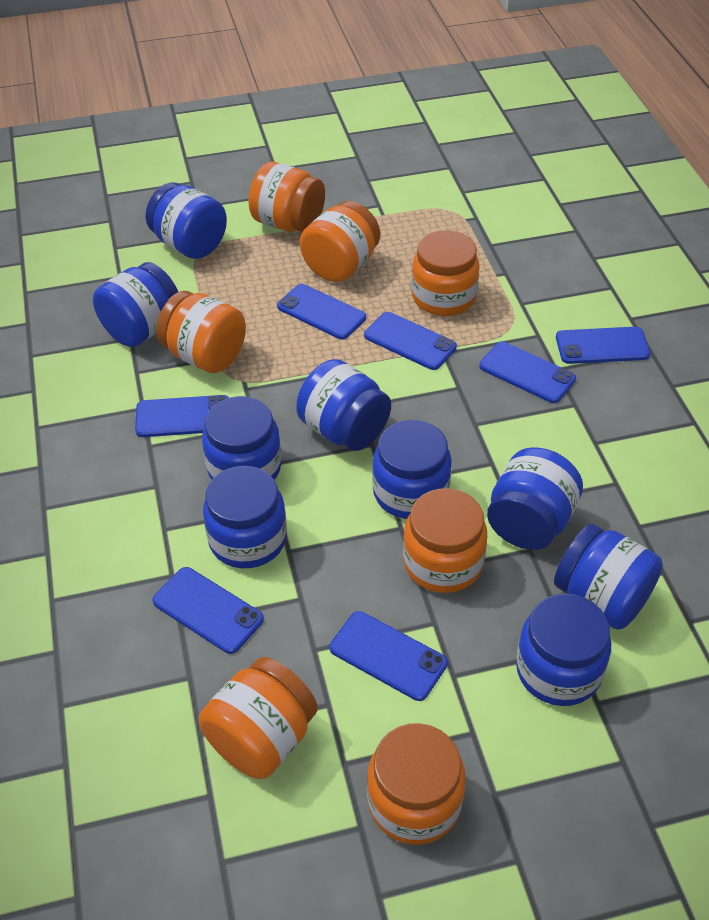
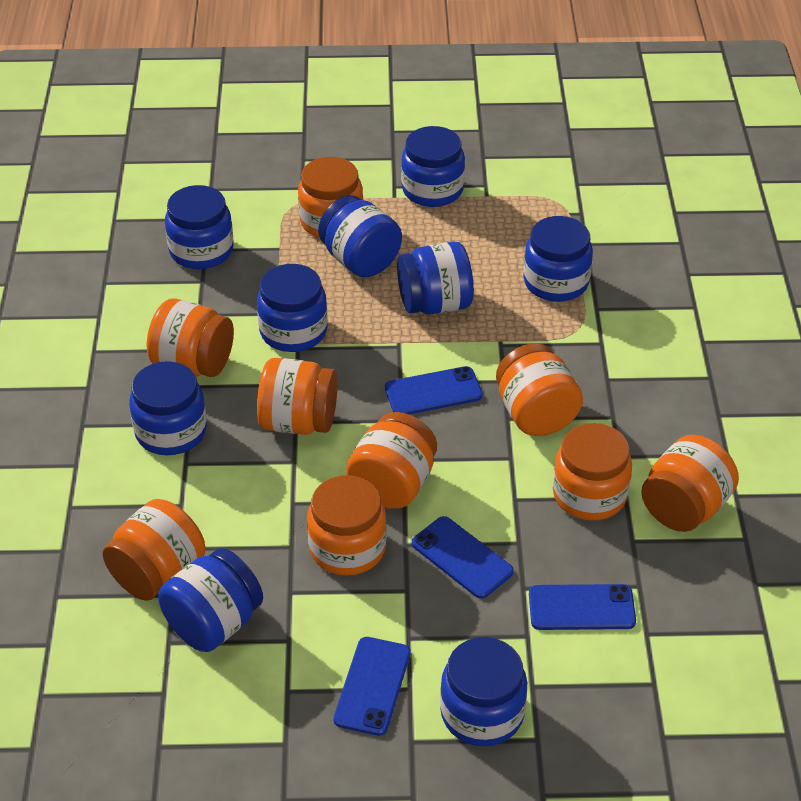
blue phone: [135,395,229,437] [152,567,264,654] [277,284,366,339] [330,611,448,701] [364,312,457,370] [479,342,576,403] [556,327,650,364] = 7 -> [333,637,411,736] [385,366,483,414] [412,516,514,599] [529,584,636,630] = 4
orange jar: [156,291,246,373] [199,657,317,779] [248,162,325,232] [299,201,380,282] [367,723,466,845] [403,488,487,593] [411,230,480,316] = 7 -> [102,499,205,601] [147,299,234,377] [257,358,338,435] [298,157,363,238] [307,475,387,576] [346,412,437,509] [496,343,583,436] [553,423,632,520] [641,435,739,532] = 9

